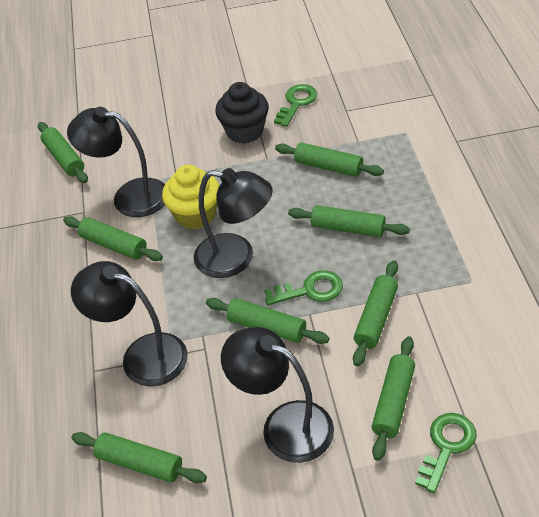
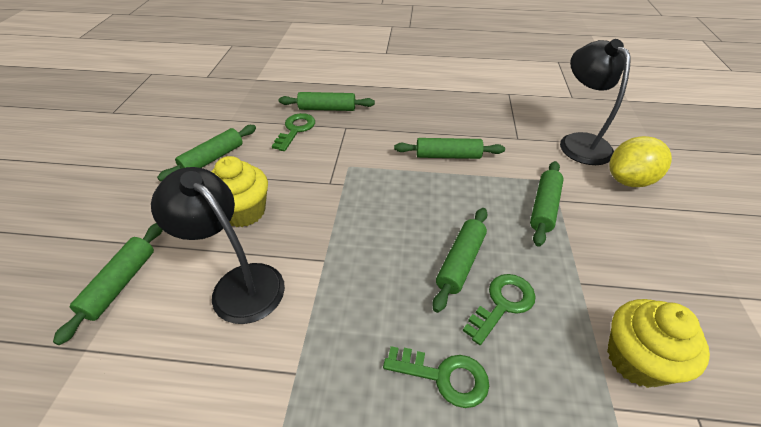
black cupcake: [215,82,269,144] = 1 -> none = 0
black lamp: [67,107,165,217] [71,261,188,387] [194,168,273,278] [221,327,334,463] = 4 -> [151,167,285,324] [560,39,631,165] = 2
green rolling pin: [38,122,88,183] [63,216,163,261] [71,432,207,483] [206,298,329,344] [275,143,384,177] [288,205,410,237] [353,260,398,367] [372,336,415,461] = 8 -> [53,223,163,345] [157,125,256,181] [279,92,375,111] [394,138,505,159] [433,208,488,313] [530,161,564,247] = 6
yellow cupcake: [162,165,219,229] = 1 -> [211,156,268,227] [607,299,710,388] = 2
yellow lemon: none = 0 -> [609,136,672,187] = 1

